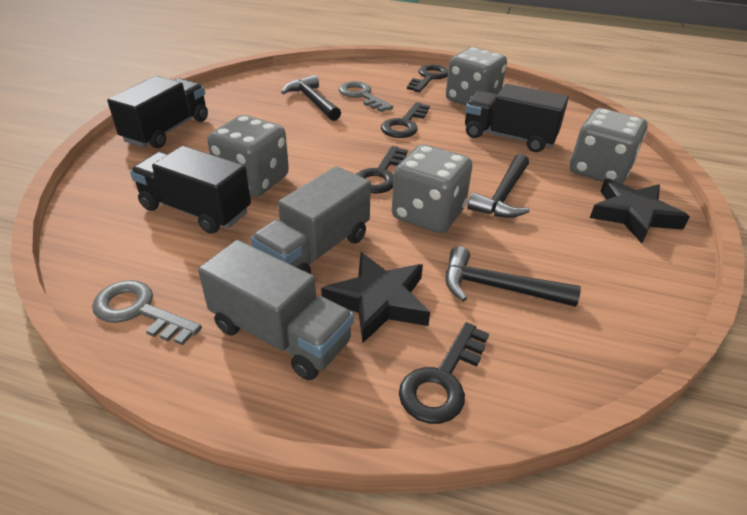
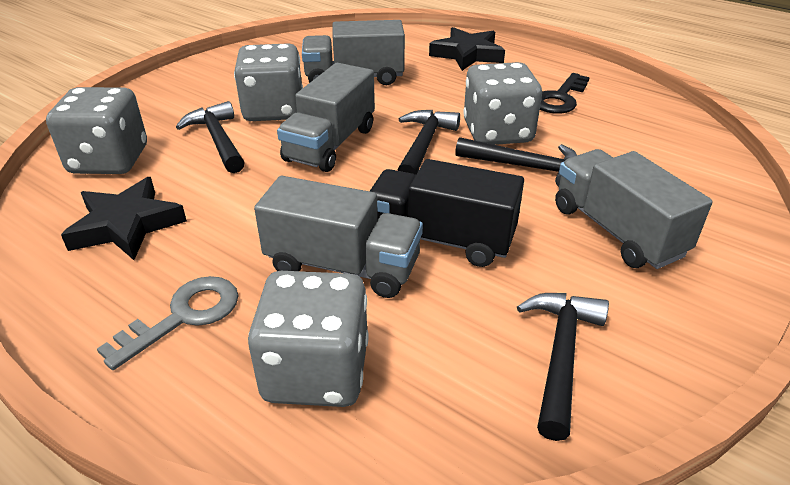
black hammer: [281,75,341,121] [446,246,581,307] [468,154,530,218] = 3 -> [176,101,245,173] [397,110,460,175] [455,137,577,187] [517,293,609,441] = 4
black key: [356,146,408,194] [381,102,430,138] [399,322,489,424] [407,65,448,93] = 4 -> [540,73,590,114] = 1
black truck: [107,76,208,148] [130,146,251,234] [465,84,569,152] = 3 -> [370,159,524,267] = 1
grey key: [92,280,202,346] [338,81,393,112] = 2 -> [97,276,239,370] = 1
grey truck: [198,240,354,380] [251,166,371,274] = 2 -> [254,176,423,298] [277,63,375,172] [302,20,405,85] [555,149,713,269] = 4

